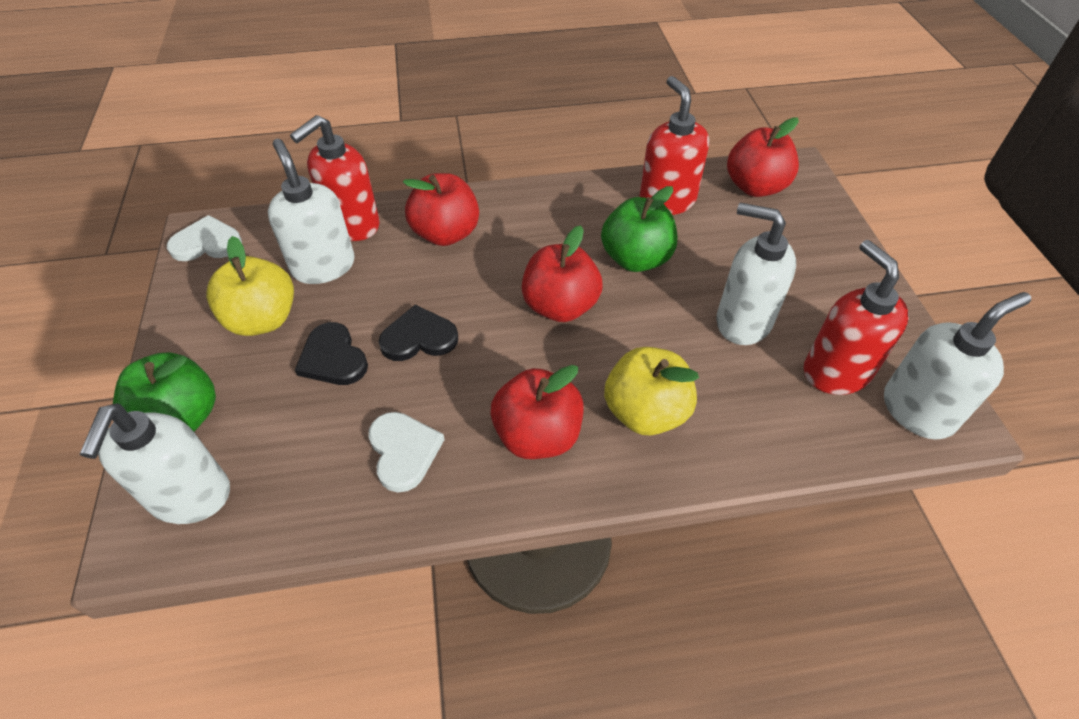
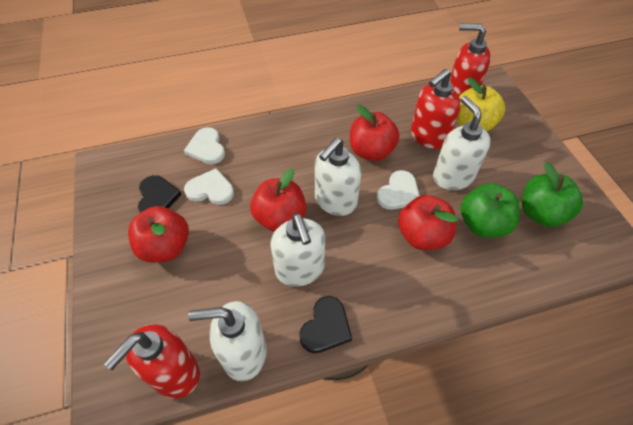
white heart: [167,215,242,261] [368,412,445,492] = 2 -> [184,127,225,164] [184,168,234,205] [377,170,420,210] = 3
yellow apple: [206,236,294,336] [604,347,699,435] = 2 -> [457,77,505,131] = 1

